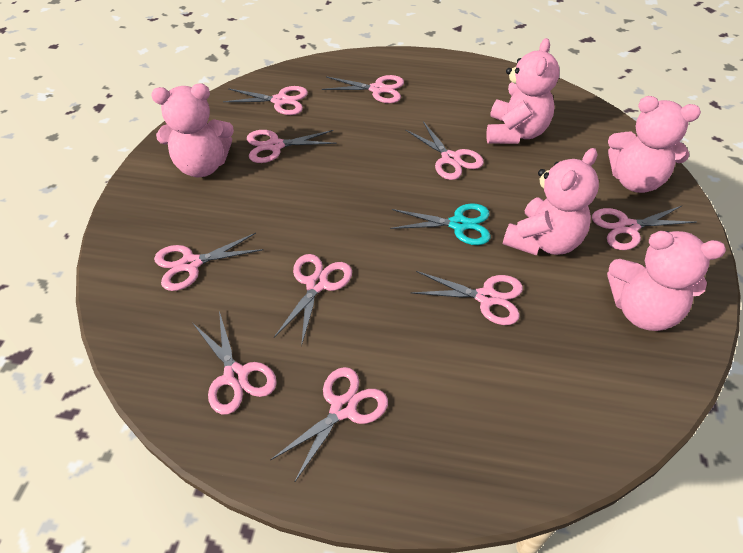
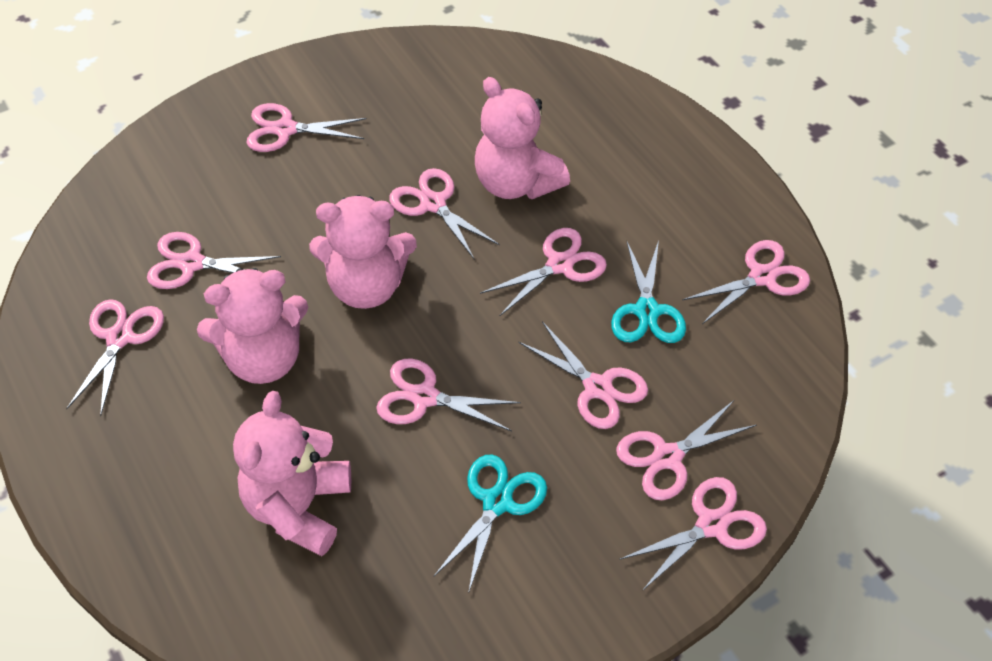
pink teddy bear: [151,84,234,177] [486,38,560,144] [503,148,599,256] [607,231,726,331] [608,96,701,193] = 5 -> [197,268,308,384] [233,391,351,556] [309,195,417,309] [475,77,570,199] = 4
turquoise scissors: [390,203,490,245] = 1 -> [434,455,547,594] [611,241,686,343] = 2

